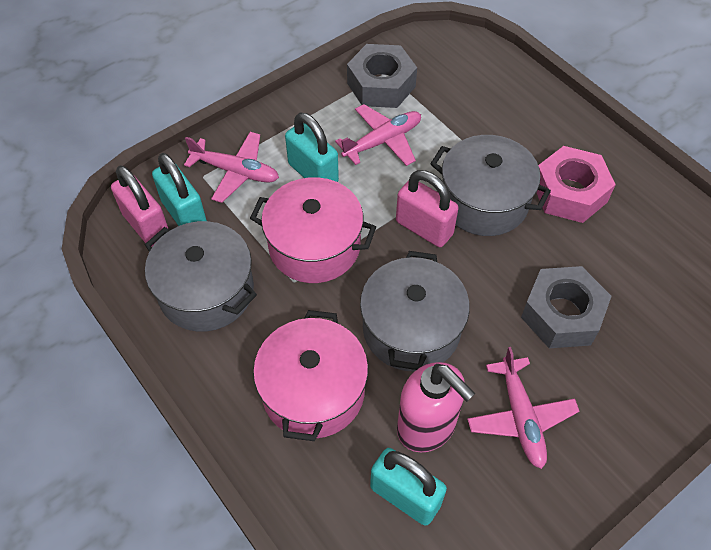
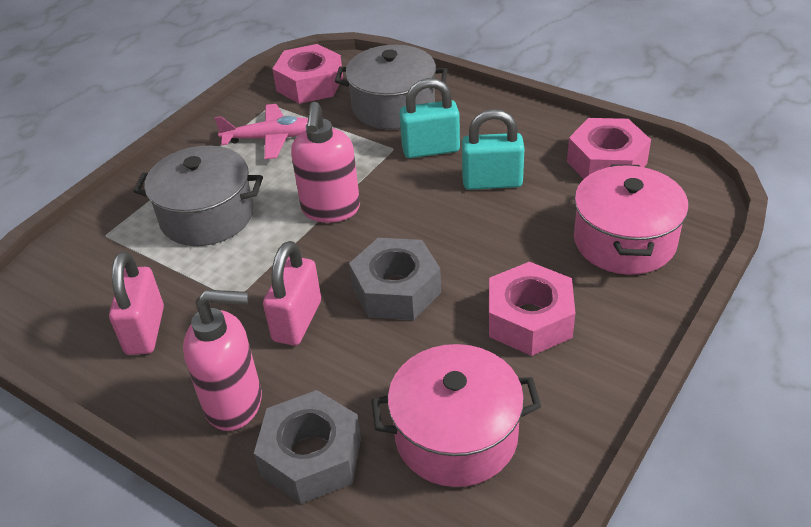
grey pot: [145,221,257,332] [360,251,470,372] [430,135,551,236] = 3 -> [133,145,263,246] [335,45,447,130] = 2
pink nut: [536,146,616,223] = 1 -> [272,44,343,104] [489,262,575,356] [567,118,651,179] = 3
pink plane: [184,132,279,203] [335,104,421,166] [467,347,579,469] = 3 -> [214,104,308,159] = 1
pink soap dispenser: [397,362,475,452] = 1 -> [183,290,262,431] [291,102,360,223] = 2
turquoise padlock: [152,153,207,226] [285,112,339,182] [370,448,447,526] = 3 -> [399,78,460,158] [462,109,525,190] = 2

